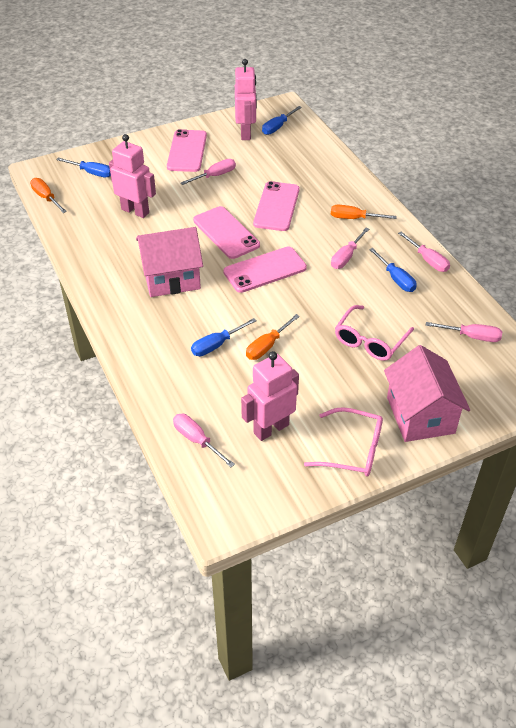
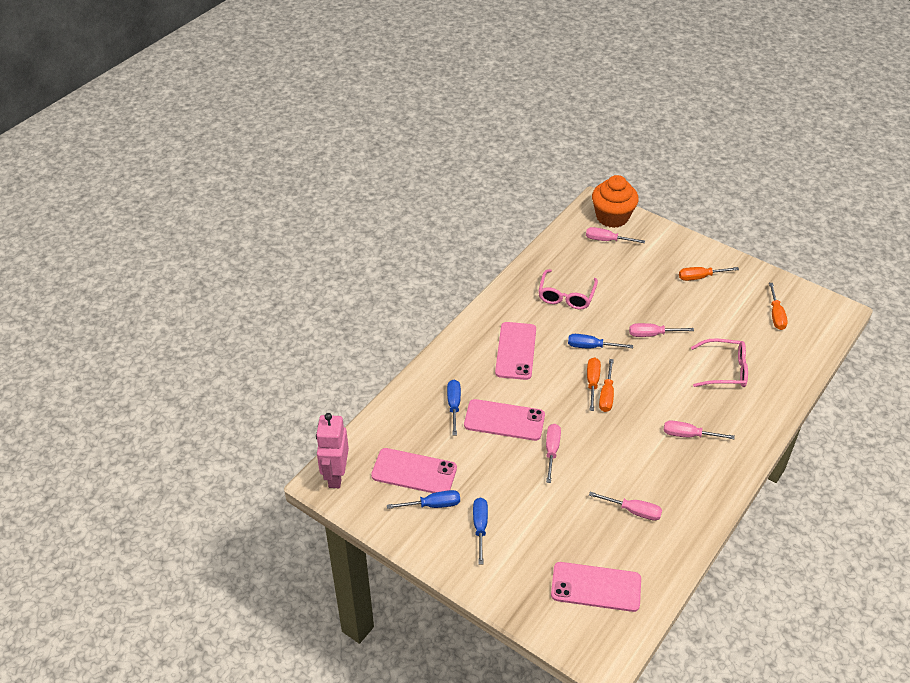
orange cupcake: none = 0 -> [592,175,639,228] = 1
orange screwdriver: [30,178,67,213] [246,314,300,360] [331,205,397,219] = 3 -> [587,357,601,411] [599,359,614,412] [679,267,739,281] [769,283,788,330] = 4
pink house: [136,227,203,297] [384,345,470,442] = 2 -> none = 0
pink robot: [109,134,156,218] [235,59,257,140] [241,351,299,441] = 3 -> [316,413,349,488] = 1

